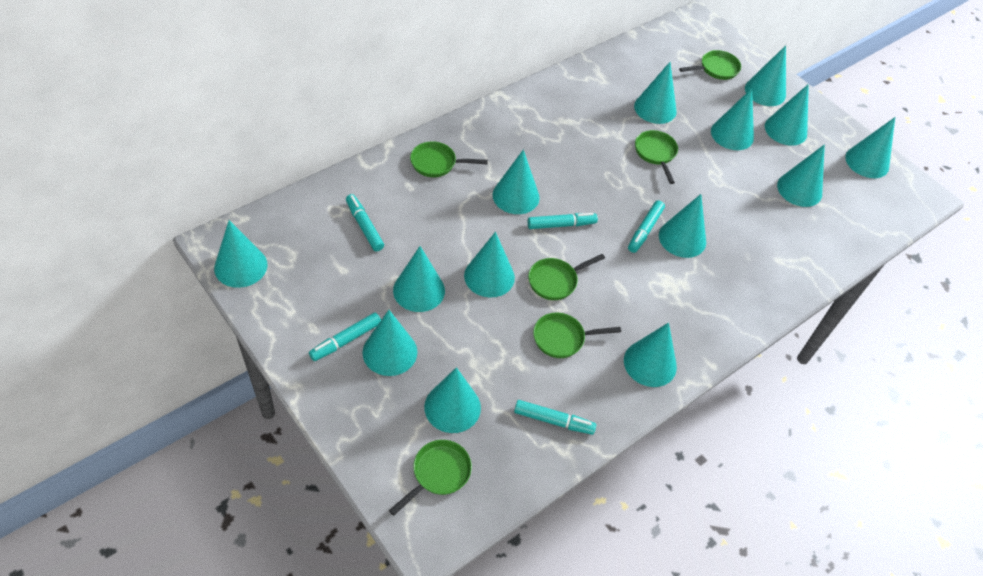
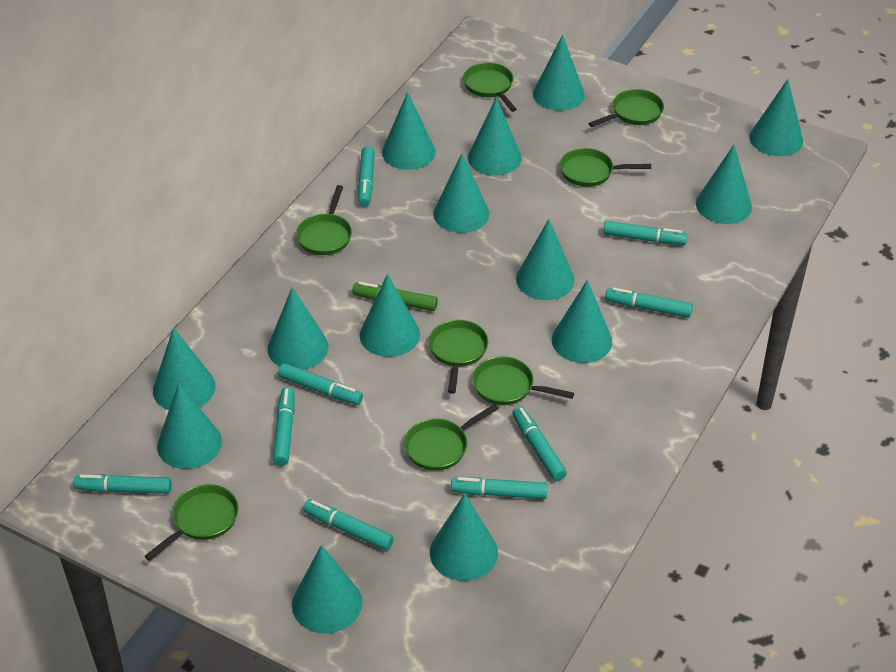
green marker: none = 0 -> [352,282,438,311] = 1
green pan: [389,440,472,516] [410,141,488,177] [528,254,605,300] [533,313,621,358] [635,130,678,184] [679,50,741,80] = 6 -> [145,484,239,561] [296,185,352,255] [404,404,499,471] [429,320,488,394] [463,63,517,112] [472,356,574,405] [560,148,651,187] [588,89,664,127] = 8
turquoise marker: [309,312,381,361] [346,194,384,251] [514,400,596,435] [528,213,598,229] [628,200,665,253] = 5 -> [74,474,172,494] [273,387,294,466] [278,363,363,405] [303,499,394,550] [358,146,375,207] [451,477,548,499] [512,406,567,481] [603,221,687,245] [605,287,693,318] = 9

